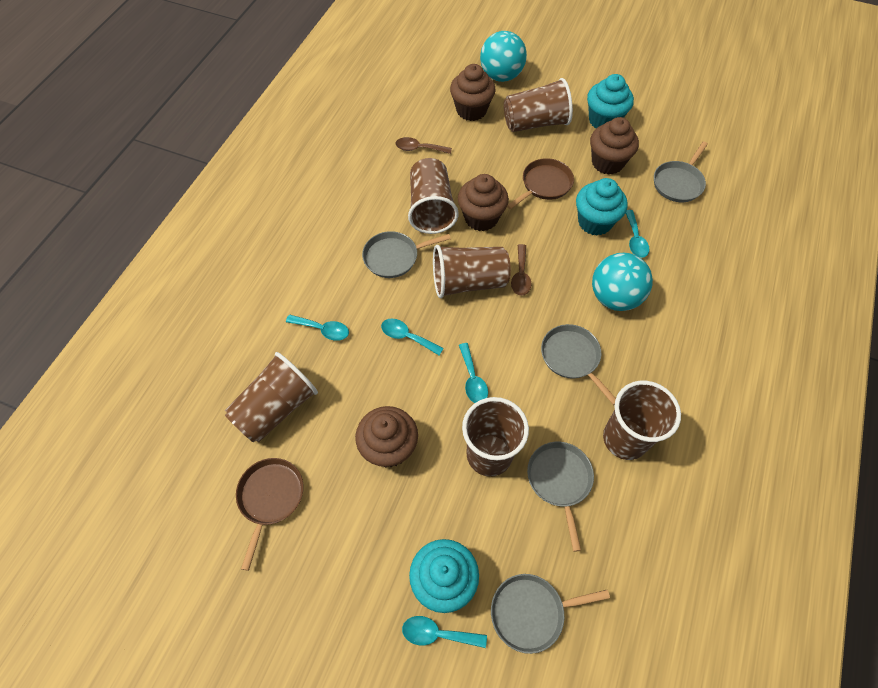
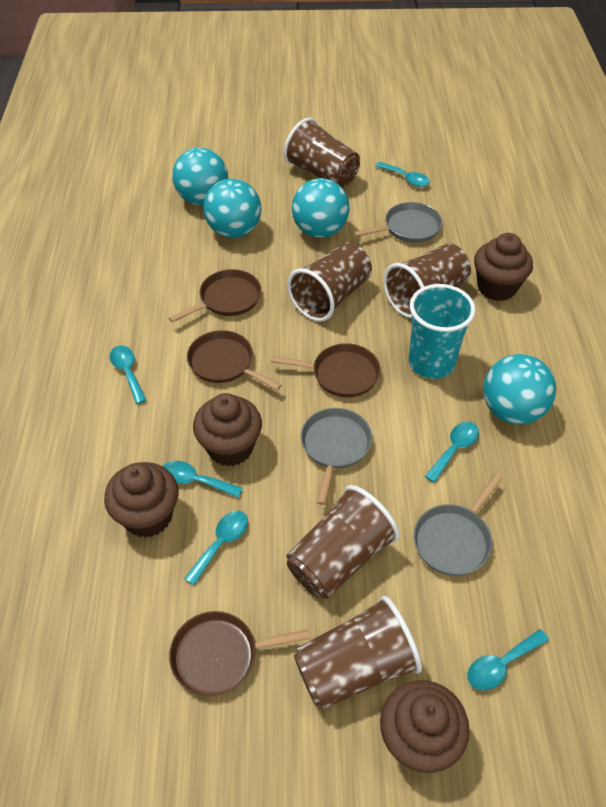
brown cup: [225,352,318,443] [408,158,459,234] [433,245,511,298] [462,397,529,477] [504,78,573,132] [603,381,681,460] = 6 -> [284,118,360,188] [286,485,400,599] [287,242,372,322] [294,596,422,709] [383,243,471,318] = 5
brown pan: [236,458,303,571] [507,158,574,209] = 2 -> [169,269,261,323] [169,611,311,696] [187,330,282,390] [271,343,381,397] = 4
brown spoon: [395,137,452,154] [511,244,532,296] = 2 -> none = 0
grey pan: [362,231,451,278] [491,574,610,654] [527,442,594,552] [541,324,616,405] [654,141,708,202] = 5 -> [301,408,372,505] [354,202,442,243] [413,474,502,576] = 3
turquoise ball: [480,31,527,82] [592,253,653,311] = 2 -> [172,147,228,205] [204,179,261,238] [292,178,350,238] [483,354,556,424] = 4
turquoise cup: none = 0 -> [409,284,476,379] = 1
turquoise cupcake: [409,539,479,613] [576,178,628,236] [587,74,634,128] = 3 -> none = 0
turquoise spoon: [286,315,349,341] [381,319,444,356] [402,616,487,648] [459,343,488,403] [626,210,649,258] = 5 -> [110,345,146,404] [162,461,243,498] [184,511,248,585] [375,162,430,187] [425,422,479,483] [467,629,549,690] = 6

